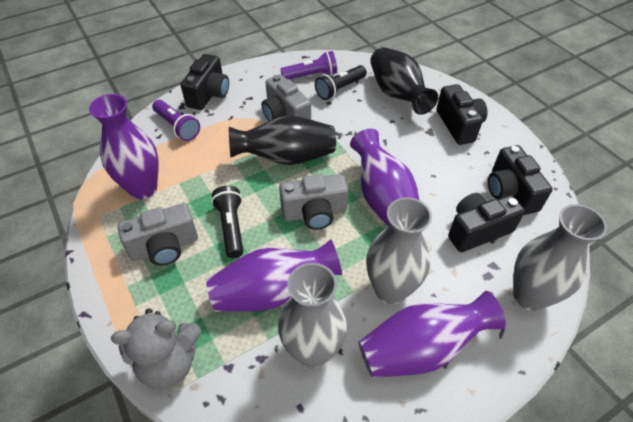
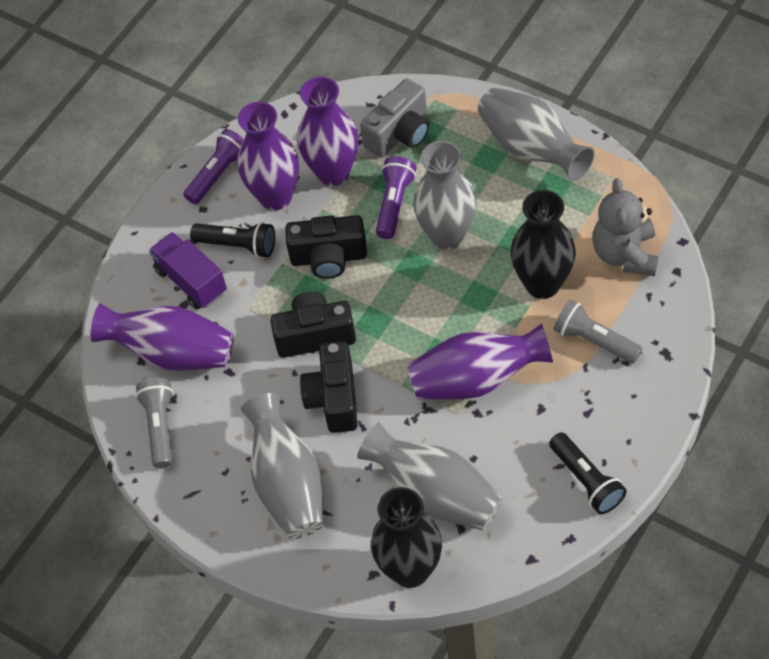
black camera: [181,54,229,110] [436,84,488,145] [448,193,525,252] [488,145,553,215] = 4 -> [271,291,356,358] [285,215,367,279] [300,341,358,433] = 3
grey camera: [117,203,198,266] [262,74,311,121] [279,174,349,230] = 3 -> [360,78,429,158] = 1
grey flashlight: none = 0 -> [135,378,173,468] [554,300,642,364] = 2
grey vase: [278,263,347,368] [366,197,432,304] [513,204,607,311] = 3 -> [241,393,323,539] [357,422,502,531] [413,141,477,250] [478,87,595,181] = 4
purple truck: none = 0 -> [149,232,227,309] = 1

